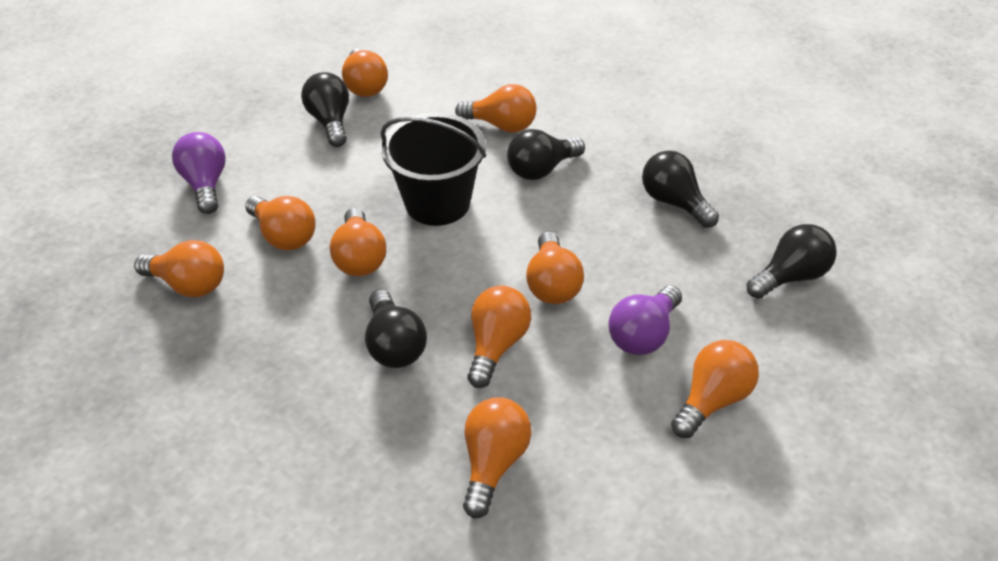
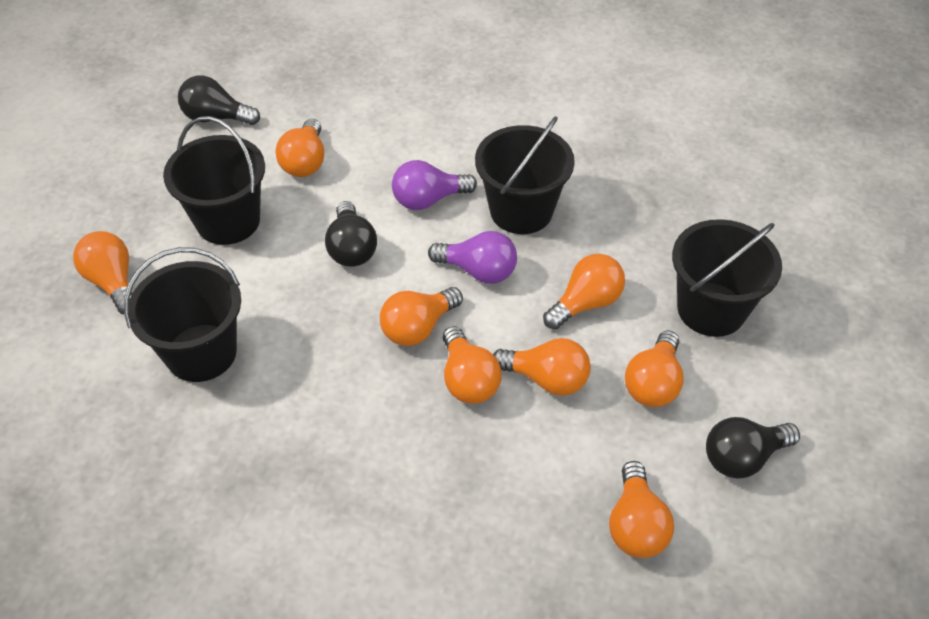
black bucket: [380,113,486,226] = 1 -> [124,247,241,382] [163,116,265,245] [475,116,575,234] [672,219,782,337] = 4
black light bulb: [301,72,349,147] [365,289,427,368] [507,129,585,180] [642,151,719,228] [746,224,837,299] = 5 -> [178,75,260,125] [325,201,377,267] [706,417,800,479] = 3
orange light bulb: [134,240,224,297] [245,196,316,250] [330,208,386,276] [342,49,388,97] [455,84,537,133] [463,398,532,519] [467,285,531,388] [526,231,584,304] [671,340,759,438] = 9 -> [73,231,132,314] [276,119,324,177] [380,287,463,346] [443,326,502,404] [493,338,591,396] [543,254,625,329] [609,461,674,558] [625,330,684,407] = 8

